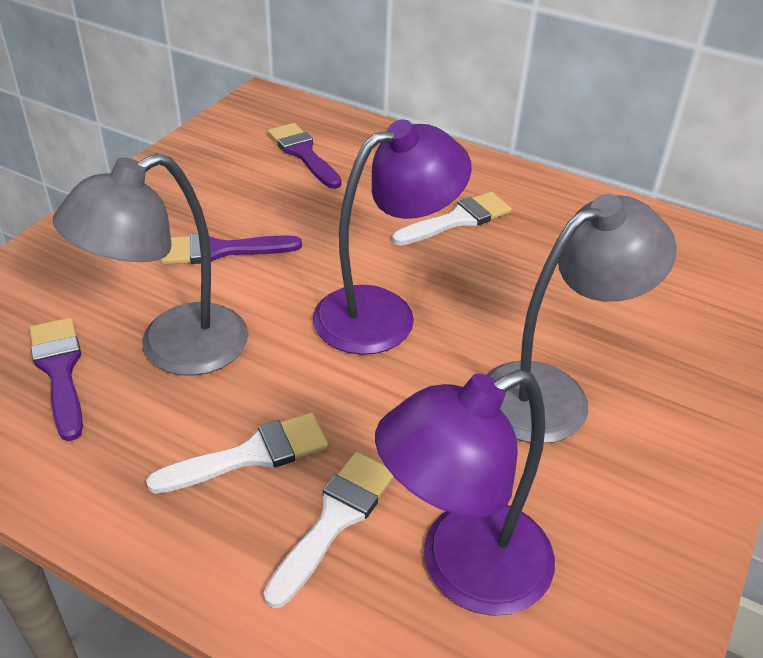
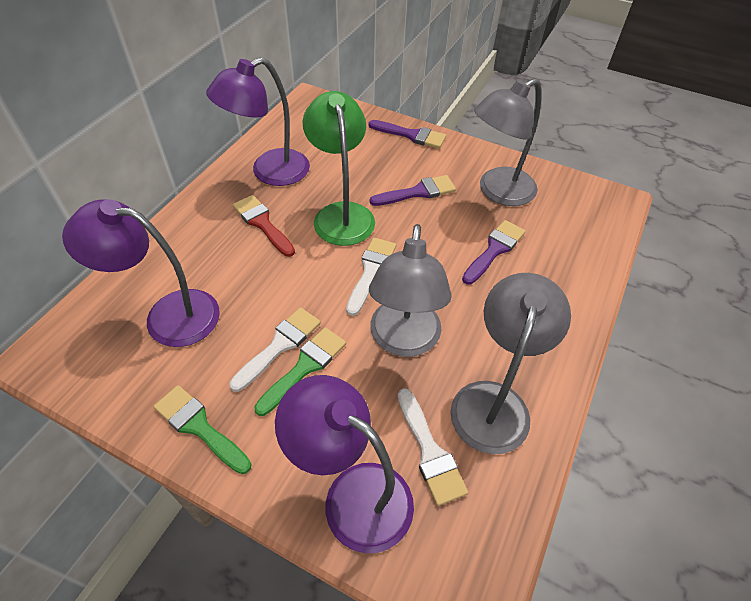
green brush: none = 0 -> [154,385,252,474] [254,327,346,416] = 2
green lamp: none = 0 -> [303,91,375,246] = 1
grey lamp: [53,153,248,376] [487,194,677,443] = 2 -> [369,224,452,357] [450,273,571,454] [474,78,541,206] = 3
purple lamp: [313,119,472,355] [375,370,555,616] = 2 -> [62,199,220,347] [206,57,310,186] [275,375,414,553] = 3
red brush: none = 0 -> [233,195,295,257] = 1

